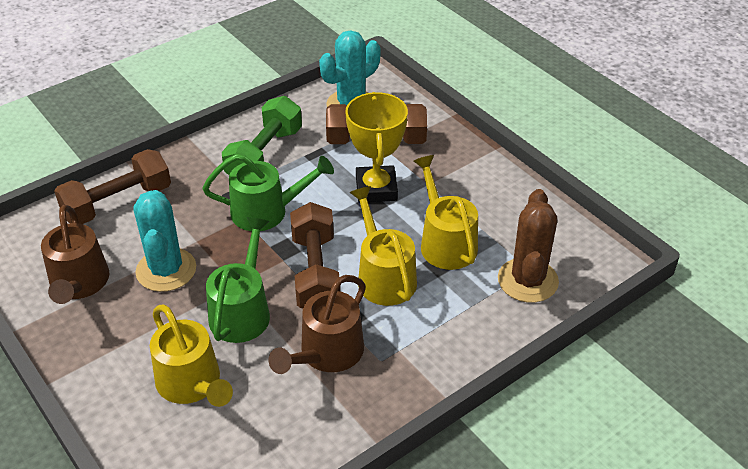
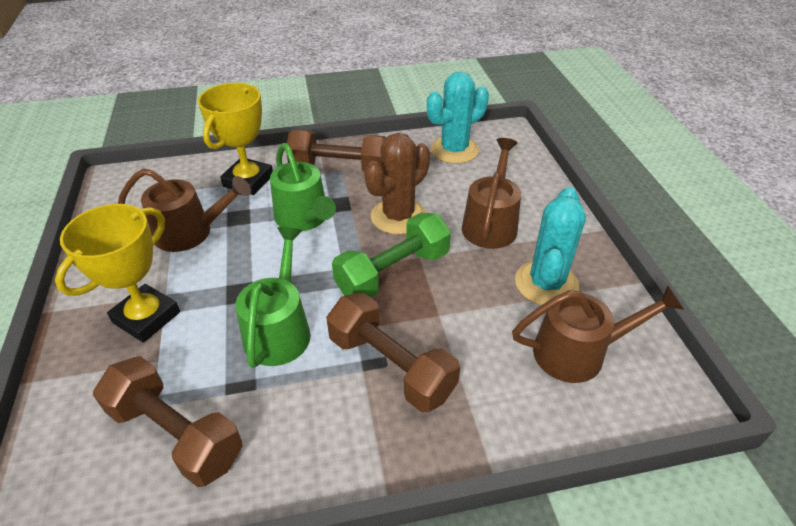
brown watering can: [41,205,110,304] [269,275,366,374] = 2 -> [118,168,251,252] [462,138,521,249] [512,286,684,383] = 3
yellow trophy: [345,92,408,203] = 1 -> [55,204,180,343] [198,83,273,195] = 2
yellow watering can: [150,304,233,407] [350,186,417,306] [414,155,478,270] = 3 -> none = 0

